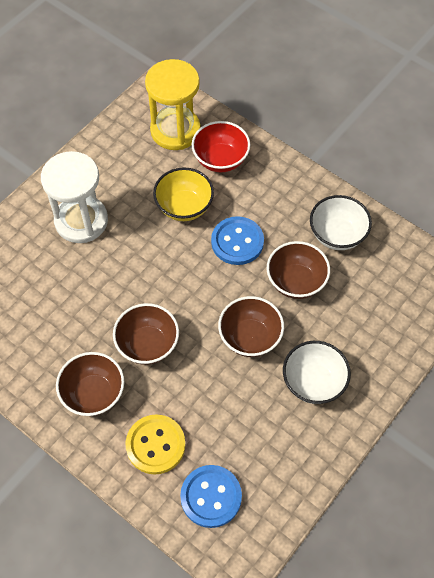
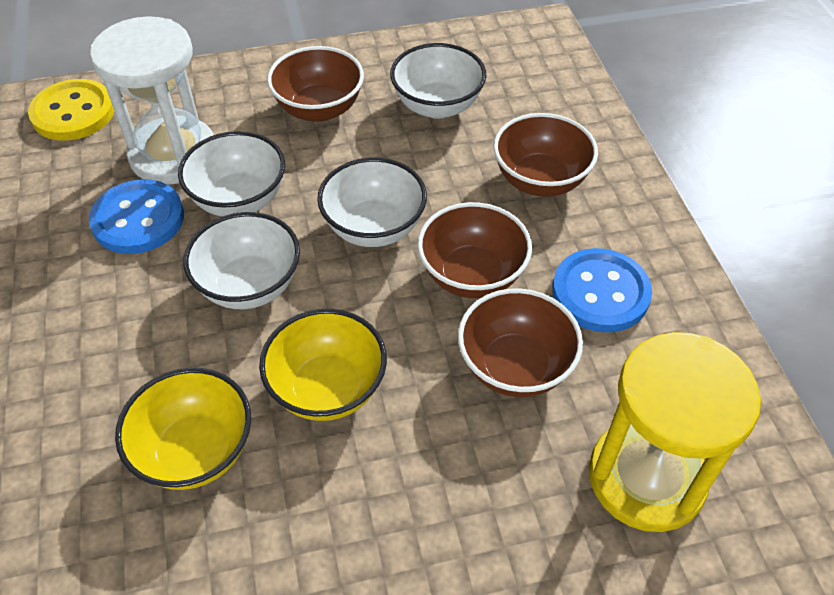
red bowl: [192,121,250,172] = 1 -> none = 0
white bowl: [283,341,351,404] [310,195,372,250] = 2 -> [178,131,285,217] [183,212,300,309] [317,158,427,247] [390,43,486,119] = 4
yellow bowl: [153,168,214,221] = 1 -> [115,368,251,490] [259,309,387,421] = 2

